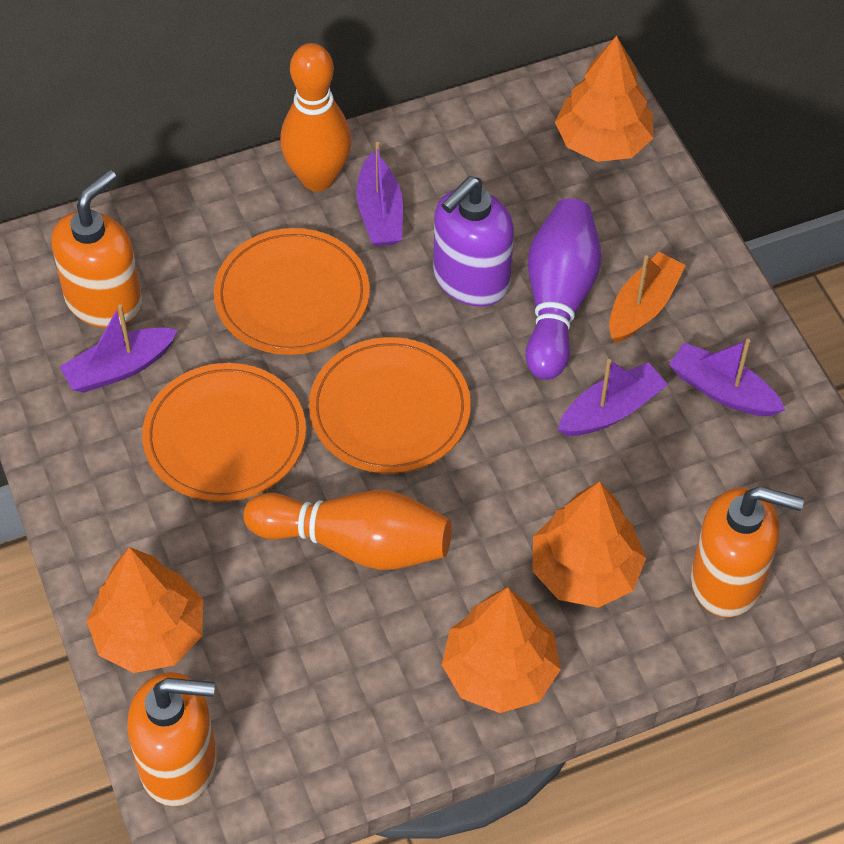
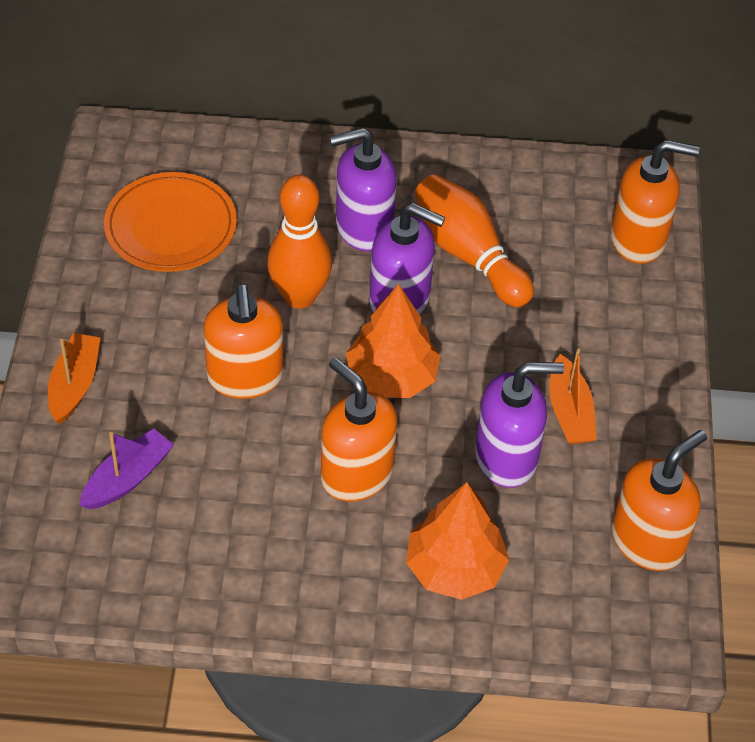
orange boat: [609,252,686,343] = 1 -> [48,333,100,424] [549,348,597,444] = 2
orange plate: [142,363,306,502] [214,228,370,355] [309,337,471,474] = 3 -> [104,172,237,272] = 1
orange soap dispenser: [51,170,142,328] [127,672,217,807] [691,486,804,617] = 3 -> [204,284,283,399] [321,357,397,501] [611,140,700,264] [612,430,707,571] = 4
orange tree: [87,547,203,673] [442,587,561,713] [533,481,646,608] [555,35,654,162] = 4 -> [346,284,441,398] [406,482,509,600] = 2
purple boat: [60,304,178,393] [357,142,403,247] [558,359,668,436] [669,339,785,416] = 4 -> [79,429,174,510] = 1
purple bowling pin: [526,198,601,380] = 1 -> none = 0
purple soap dispenser: [433,176,514,306] = 1 -> [330,128,397,251] [369,203,445,315] [475,362,564,488] = 3

